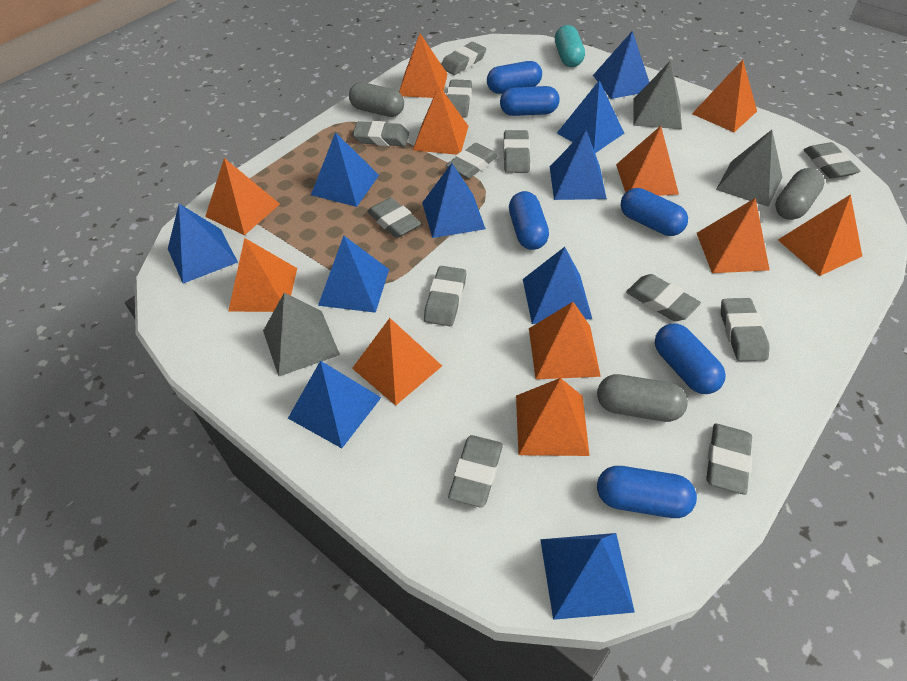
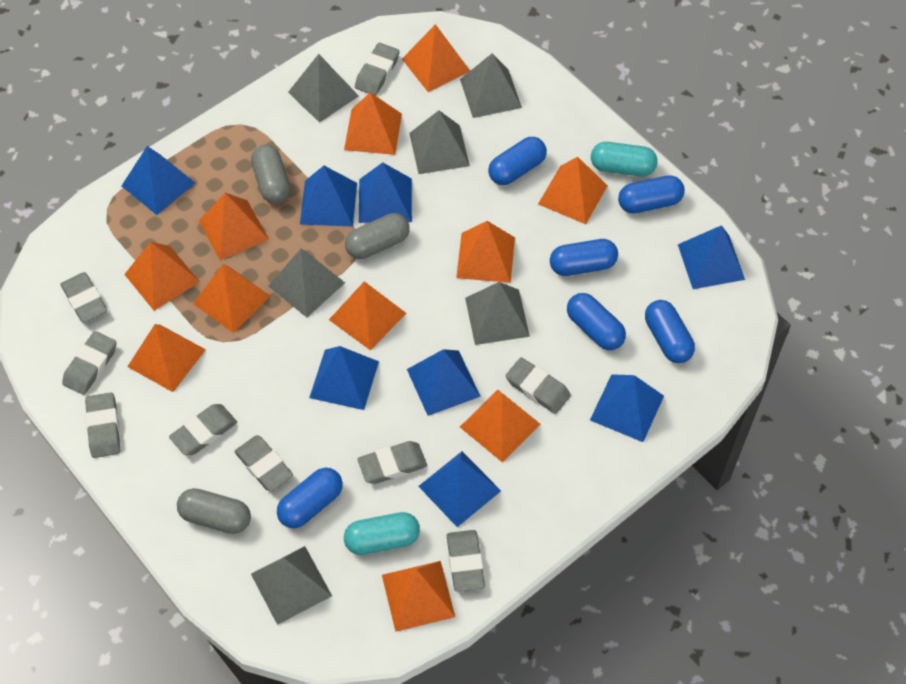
blue pyramid: [168,204,238,283] [288,360,382,448] [311,132,379,207] [318,236,389,313] [422,163,486,238] [523,247,592,324] [540,533,635,620] [550,129,607,200] [557,80,624,153] [593,31,649,99] = 10 -> [122,146,195,215] [300,166,357,227] [309,346,379,410] [359,162,412,223] [407,349,481,416] [418,451,501,527] [590,374,664,442] [678,225,745,289] = 8
grey eraser: [353,121,409,146] [367,197,421,238] [424,266,466,326] [441,42,486,75] [446,79,472,117] [446,143,498,179] [448,435,503,508] [503,130,530,173] [626,274,701,321] [706,424,752,495] [721,298,770,361] [803,142,860,179] = 12 -> [61,272,107,323] [62,331,117,395] [85,392,120,458] [169,404,237,456] [234,435,293,492] [355,43,399,96] [357,441,427,484] [447,530,485,592] [506,357,571,414] = 9
grey pyramid: [263,293,340,376] [633,61,682,129] [716,130,782,207] = 3 -> [251,546,332,625] [268,249,345,317] [288,54,359,123] [409,110,470,174] [460,53,522,118] [465,282,530,345] = 6
turquoise capsule: [555,25,585,67] = 1 -> [344,512,420,555] [591,142,658,177] = 2

